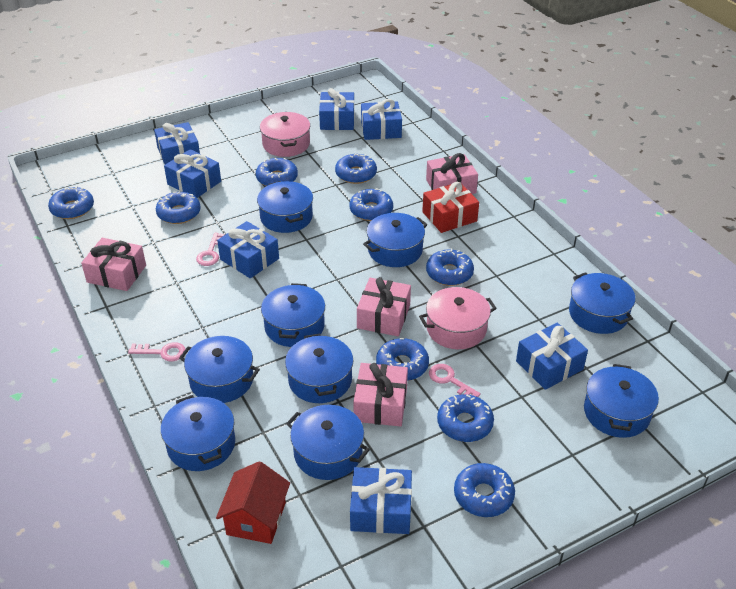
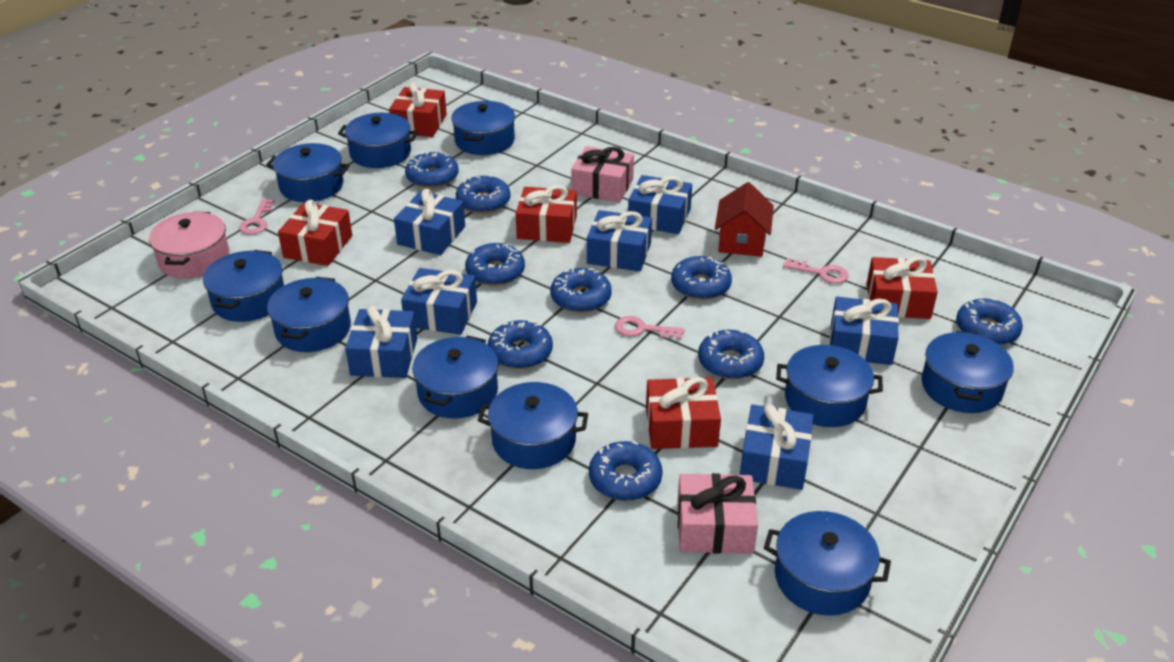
blue pot: [161,395,235,471] [179,336,260,403] [257,181,313,233] [261,283,325,347] [285,333,353,403] [286,405,370,480] [363,213,428,267] [569,272,635,334] [584,364,659,438] = 9 -> [203,250,284,322] [266,143,350,202] [267,277,351,352] [338,113,418,168] [412,335,498,419] [451,101,515,155] [478,382,588,469] [764,511,891,616] [776,345,883,427] [922,330,1014,413] = 10
pink gift: [81,238,146,291] [353,363,408,427] [357,277,411,336] [426,153,478,194] = 4 -> [571,146,634,203] [677,473,758,554] = 2
pink pot: [260,112,310,157] [419,287,497,349] = 2 -> [149,212,229,279] = 1
red gift: [422,182,479,233] = 1 -> [278,200,352,266] [389,82,447,137] [516,185,577,243] [646,377,721,449] [867,256,938,319] = 5

